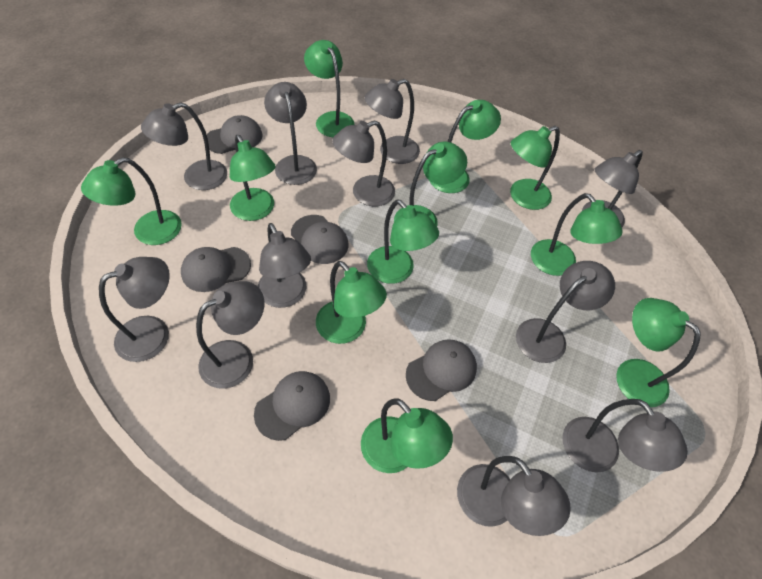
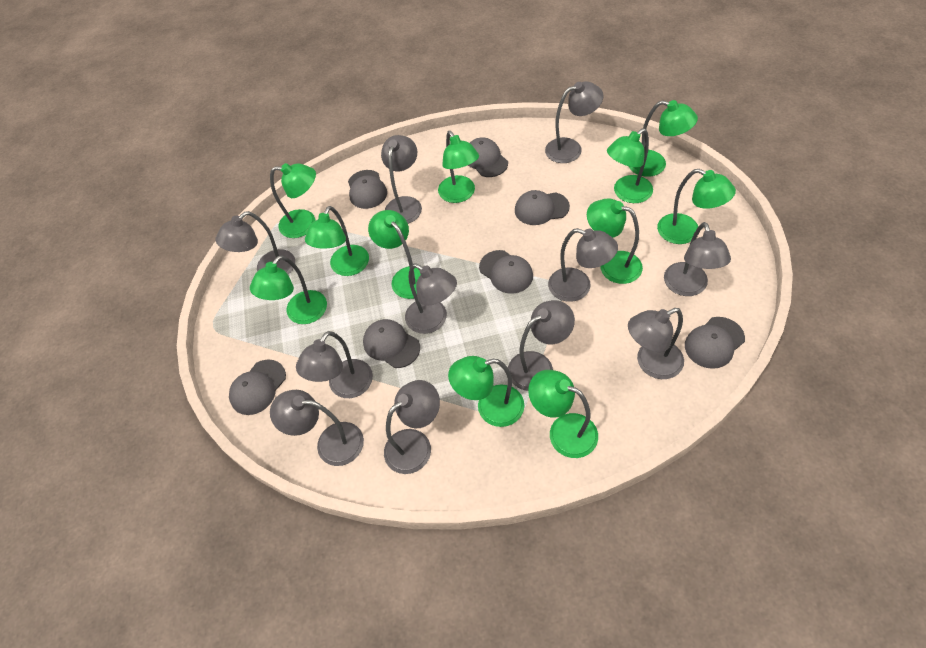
grey cap: [181,247,251,292] [207,115,263,154] [254,371,330,441] [291,215,348,264] [406,339,477,401] = 5 -> [229,359,286,415] [348,170,387,209] [363,319,420,368] [468,137,508,177] [479,250,533,294] [515,190,570,225] [685,317,745,369] = 7

